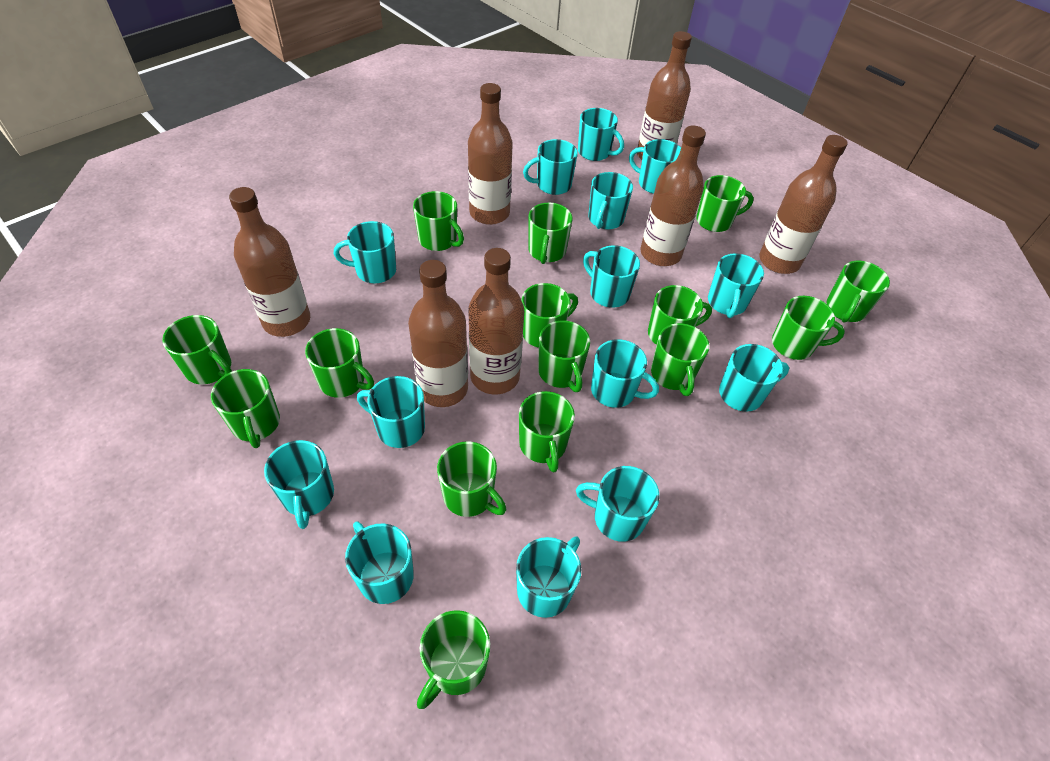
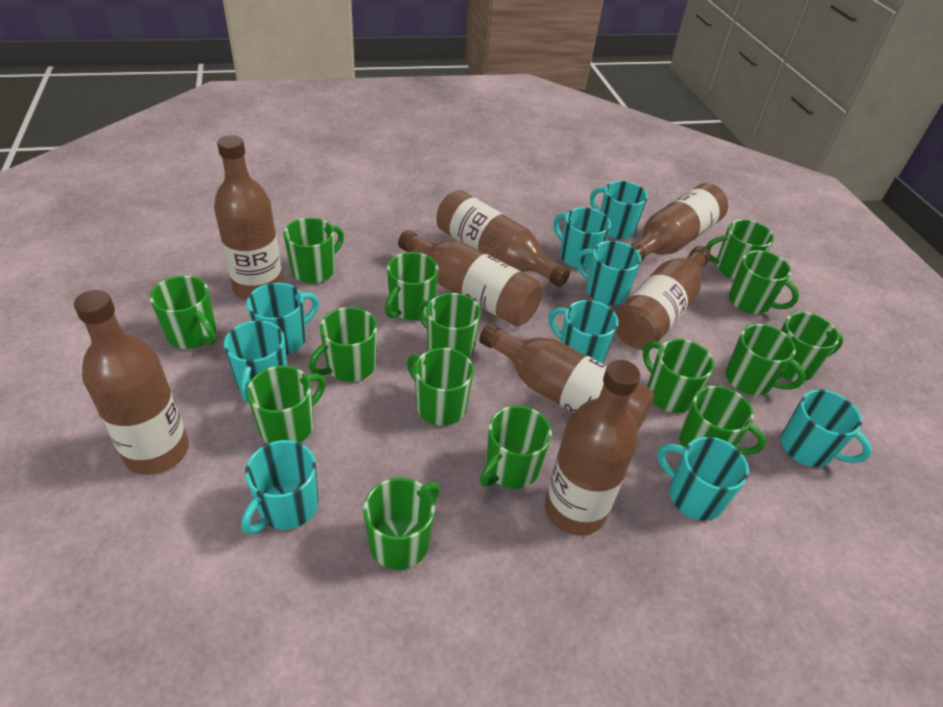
brown bottle: [229,187,310,337] [408,260,468,407] [468,83,513,225] [468,248,524,395] [637,31,692,160] [640,125,706,266] [759,135,848,274] = 7 -> [74,290,189,475] [214,135,283,300] [398,230,543,326] [436,190,570,287] [479,323,654,432] [545,360,640,536] [616,246,711,350] [630,183,728,261] = 8
turquoise mug: [264,440,334,529] [334,221,396,283] [345,522,414,604] [357,376,425,448] [516,537,581,618] [523,139,578,195] [576,466,660,542] [578,108,624,161] [583,245,640,308] [588,172,633,229] [591,339,659,408] [629,139,681,194] [708,253,764,318] [719,344,789,412] = 14 -> [224,320,287,403] [241,440,318,534] [246,283,319,355] [548,300,619,363] [554,207,611,269] [575,241,641,305] [590,181,648,239] [657,437,749,521] [781,389,872,467] = 9

